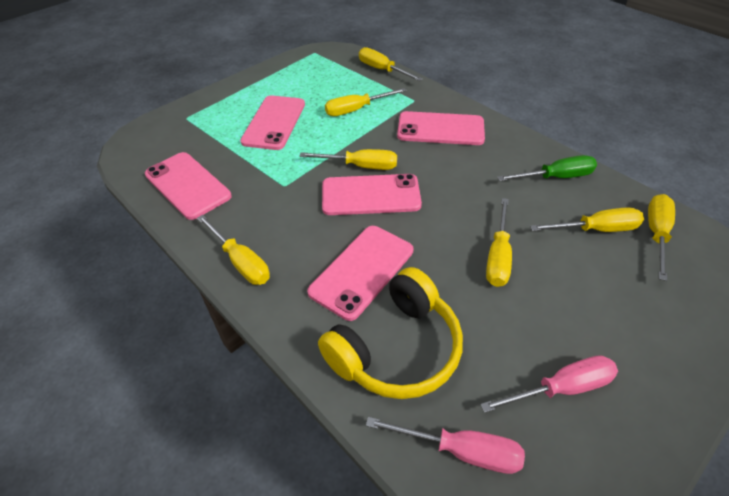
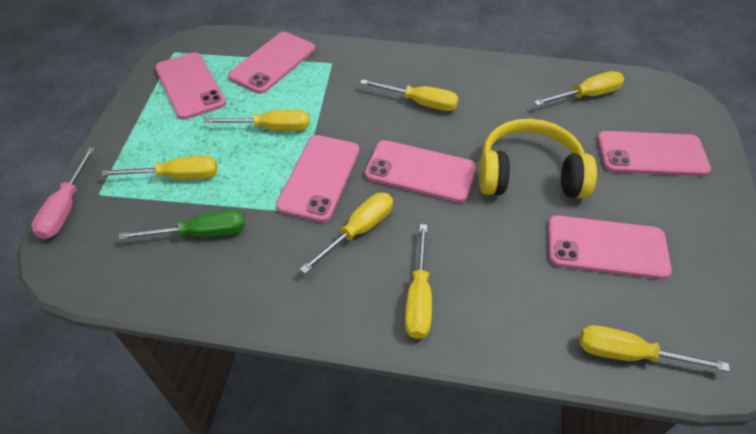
pink phone: [145,152,232,220] [240,95,305,150] [307,226,413,321] [322,174,422,215] [397,111,485,145] = 5 -> [155,52,226,120] [228,32,315,94] [276,135,360,222] [365,140,476,203] [548,215,672,279] [597,131,711,176] = 6
pink screwdriver: [366,417,525,474] [480,355,618,413] = 2 -> [32,147,95,239] = 1

